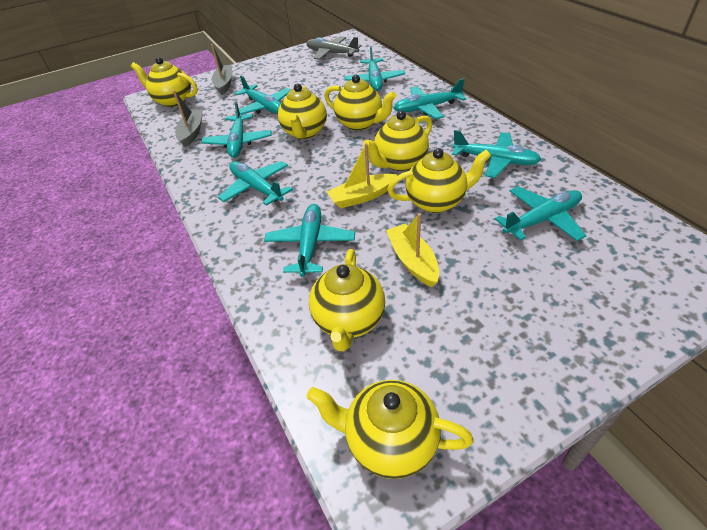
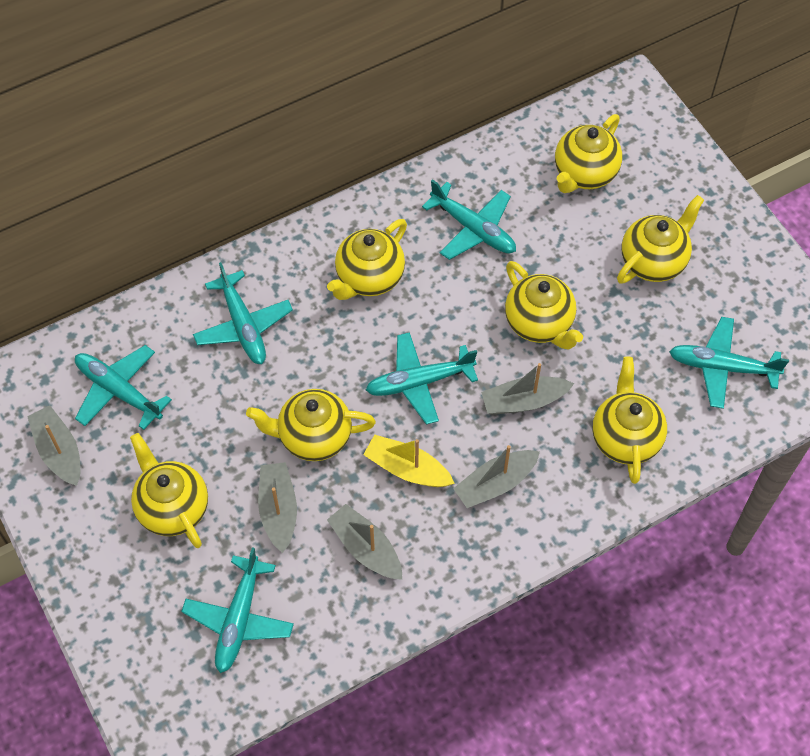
grey boat: [173,90,203,148] [211,44,232,95] = 2 -> [27,406,81,486] [258,462,297,553] [327,504,402,580] [453,445,540,508] [481,363,574,415] = 5
grey plane: [306,36,362,60] = 1 -> none = 0
turquoise plane: [201,101,272,158] [218,161,293,206] [235,75,290,115] [264,204,355,277] [344,46,405,91] [393,78,466,119] [452,130,542,178] [495,186,587,241] = 8 -> [75,345,172,430] [181,547,294,673] [193,262,293,364] [366,332,478,425] [422,179,516,260] [669,317,789,409] = 6
yellow boat: [327,143,397,208] [386,213,439,287] = 2 -> [363,435,455,487] = 1

